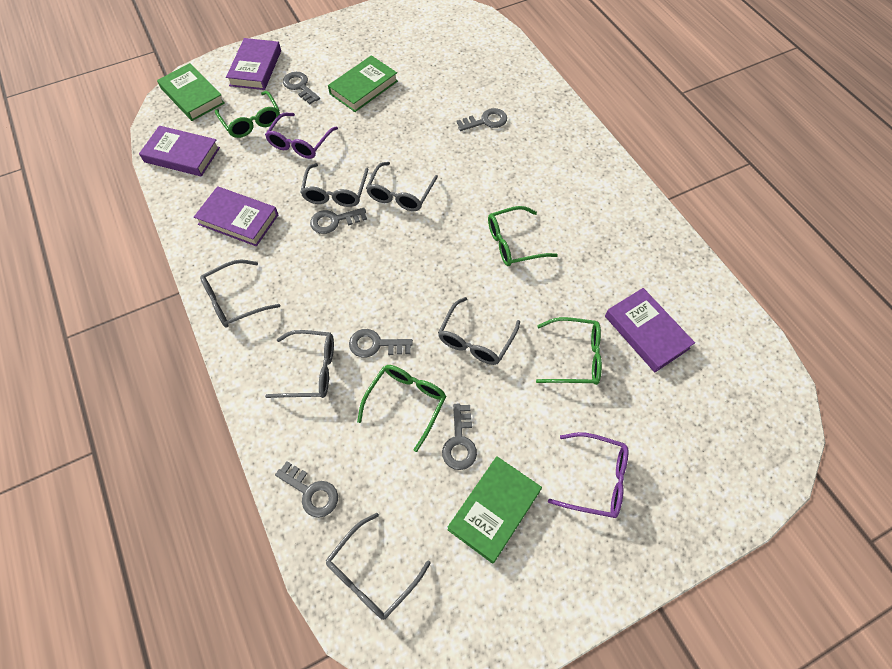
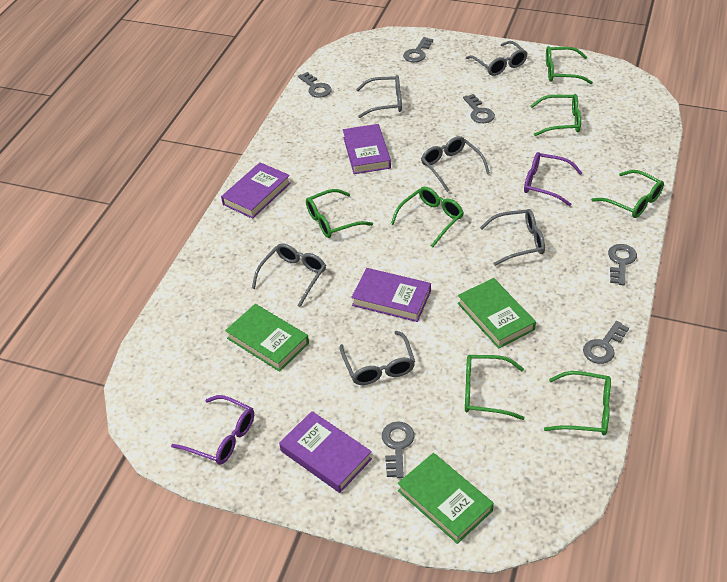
green glasses: [215,91,280,138] [357,365,446,452] [488,206,558,266] [536,317,602,385] = 4 -> [306,189,373,238] [391,187,464,247] [465,355,525,420] [531,94,581,136] [544,371,611,435] [546,46,593,84] [591,170,664,218] = 7

